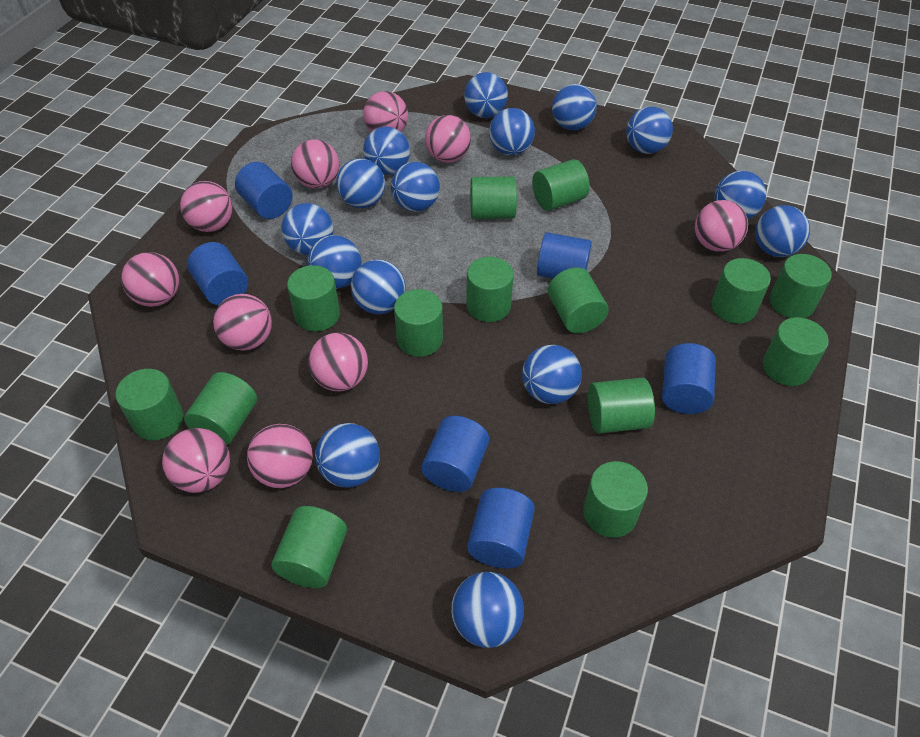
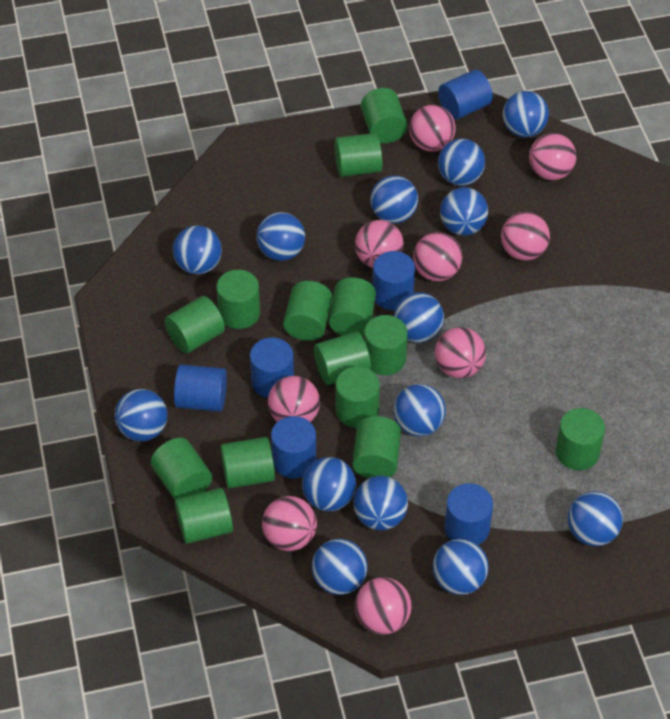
blue ball: [281,203,334,255] [308,235,361,289] [315,423,380,488] [336,158,385,208] [351,259,406,314] [363,127,410,175] [391,162,440,212] [451,572,524,648] [464,72,508,118] [489,108,535,155] [522,345,582,404] [552,84,597,130] [626,106,673,154] [714,171,767,219] [755,205,810,257] = 15 -> [115,389,167,441] [173,225,222,275] [257,212,305,261] [302,457,356,511] [312,539,367,595] [354,476,408,530] [370,176,418,224] [393,384,446,436] [394,292,444,343] [433,539,489,595] [438,139,485,186] [440,187,488,236] [503,91,549,137] [567,491,623,546] = 14
pink ball: [121,252,179,307] [162,428,230,493] [180,181,233,232] [213,294,272,350] [247,424,313,488] [291,139,339,188] [308,333,368,391] [363,91,408,132] [425,115,471,163] [695,200,748,252] = 10 -> [262,496,317,551] [268,376,320,422] [355,220,404,268] [355,577,412,635] [409,105,456,152] [413,232,462,281] [435,327,486,378] [501,212,550,261] [529,133,576,180] = 9

